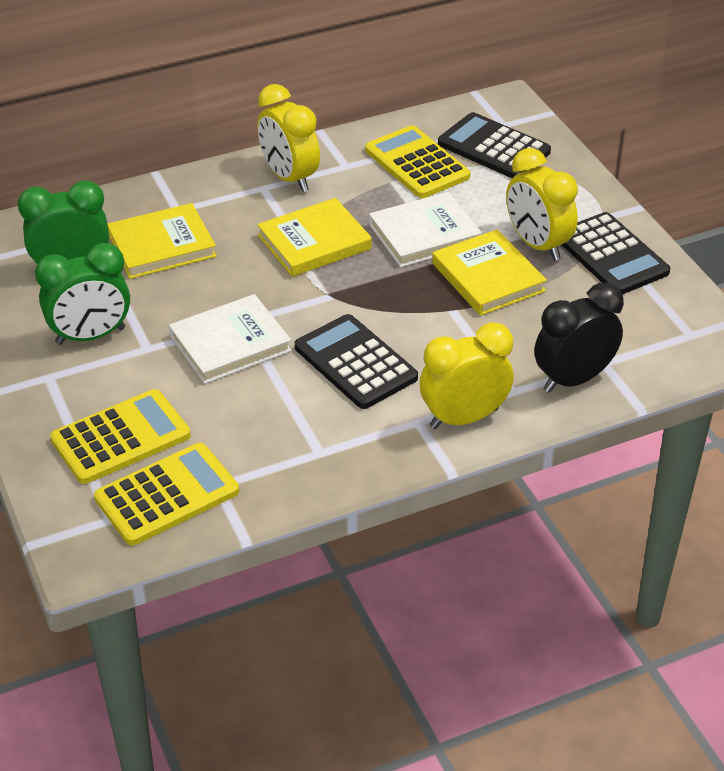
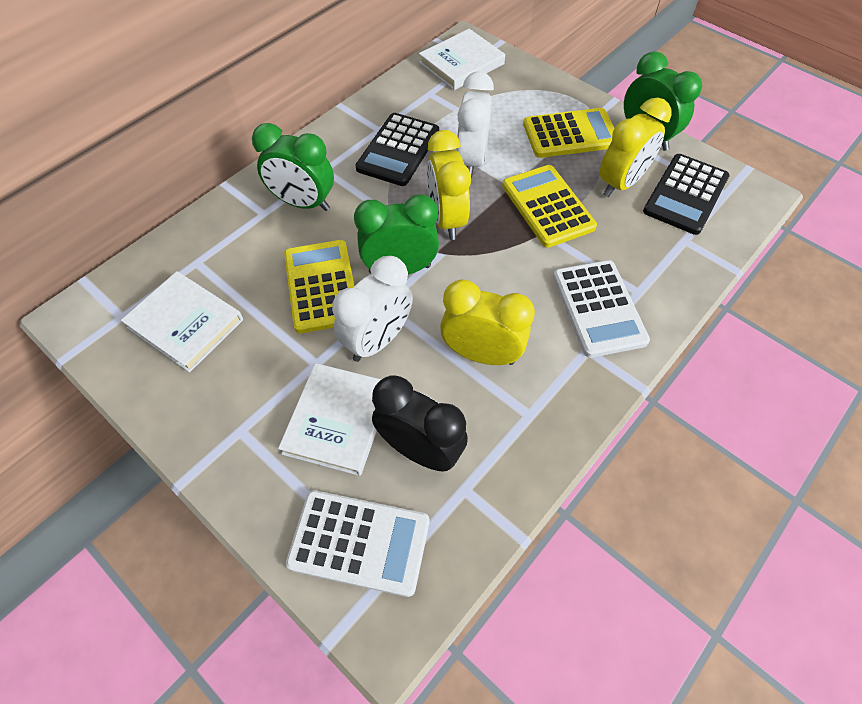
black calculator: [295,314,418,409] [438,112,551,178] [561,212,670,294] = 3 -> [356,113,439,186] [643,154,729,235] = 2
green clock: [18,180,109,264] [35,243,130,345] = 2 -> [252,123,334,211] [354,194,439,275] [624,51,702,151] = 3
white book: [169,294,292,384] [369,192,482,267] = 2 -> [121,271,243,373] [278,363,382,476] [419,29,505,90] = 3
white calculator: none = 0 -> [286,490,429,597] [553,260,650,358] = 2
white clock: none = 0 -> [332,256,413,362] [457,71,494,178] = 2
yellow book: [108,203,217,279] [257,198,372,277] [432,230,547,316] = 3 -> none = 0

